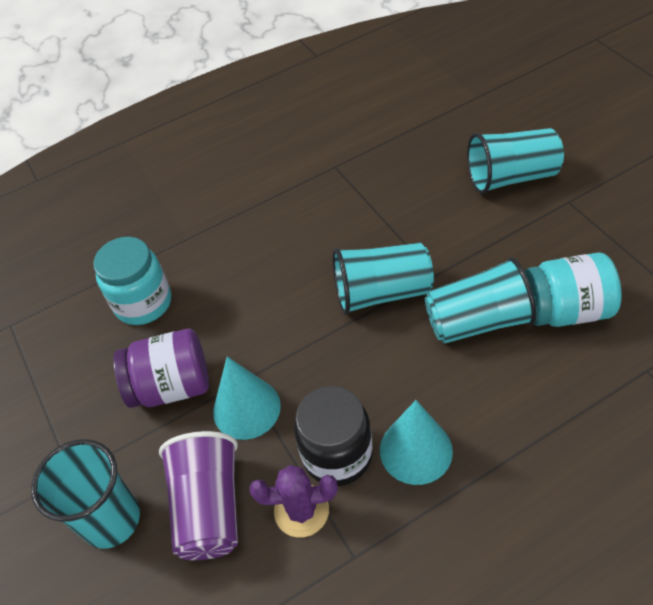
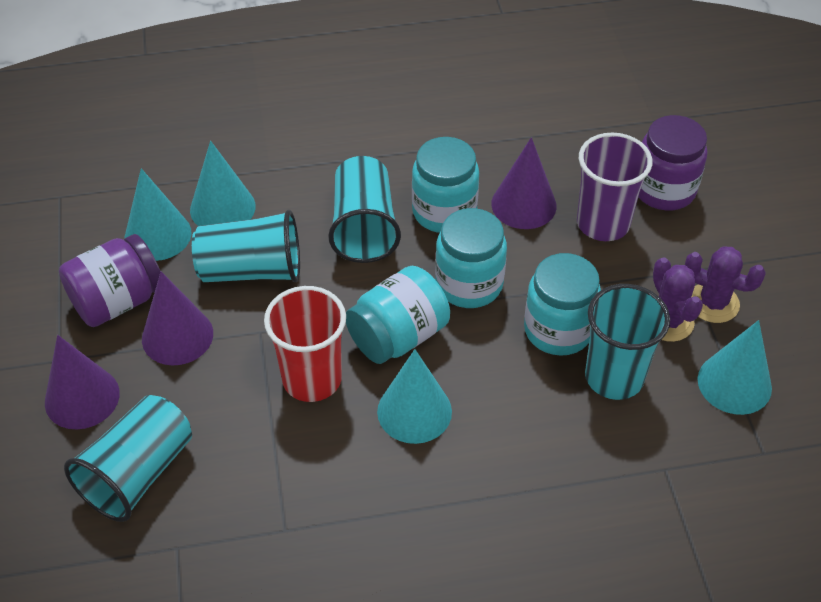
black jar: [294,386,373,486] = 1 -> none = 0
purple cactus: [249,465,338,537] = 1 -> [653,257,703,342] [685,246,766,323] = 2
purple cone: none = 0 -> [45,335,120,429] [142,272,213,365] [491,137,557,229] = 3
purple jar: [113,329,209,408] = 1 -> [59,234,161,327] [639,115,707,210] = 2
red cup: none = 0 -> [264,286,346,402] = 1
turquoise cone: [213,356,281,440] [380,400,453,485] = 2 -> [124,168,192,261] [190,141,256,226] [377,349,452,444] [697,320,772,415] = 4
turquoise jar: [93,237,171,325] [525,253,622,327] = 2 -> [346,266,450,364] [412,137,479,233] [435,208,507,308] [524,253,601,356] = 4

